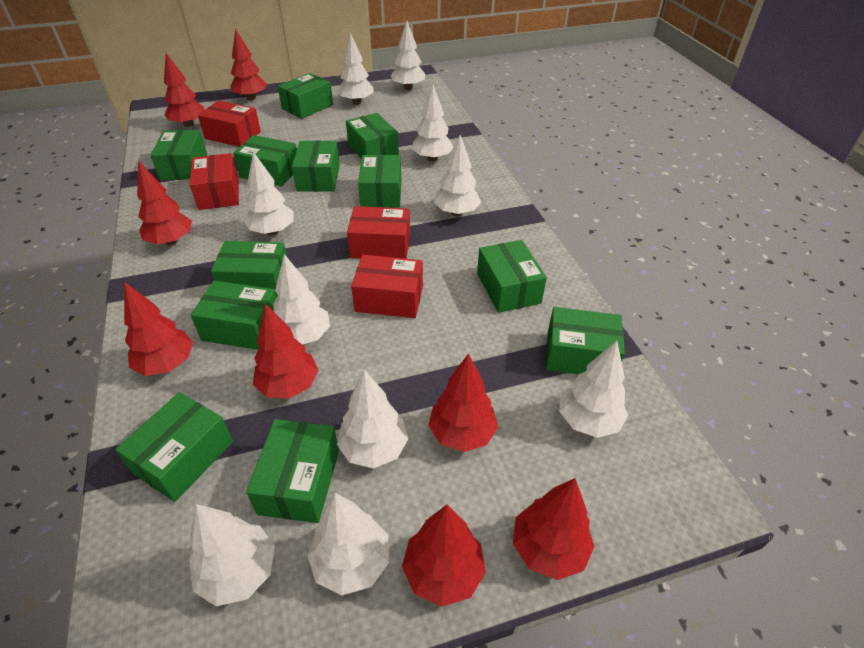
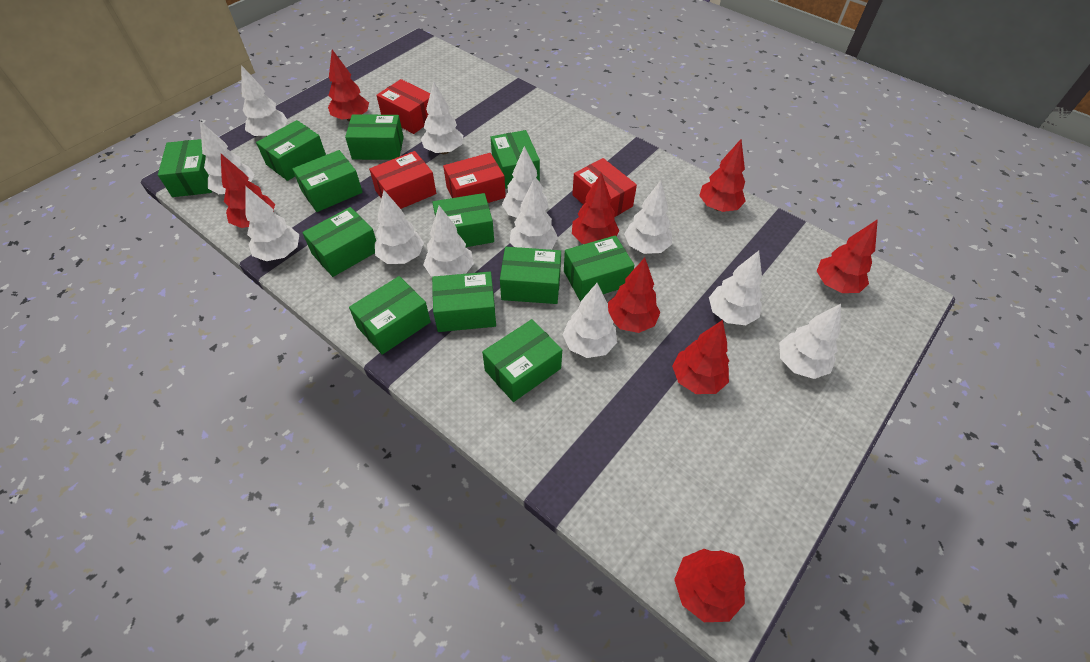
white tree: [189,504,275,606] [244,152,293,235] [273,254,330,345] [307,493,389,595] [337,32,373,104] [337,370,408,468] [391,21,425,90] [412,84,454,162] [434,135,481,216] [559,341,628,438] = 10 -> [200,121,255,194] [241,65,288,136] [245,186,299,261] [375,190,424,264] [421,82,463,154] [423,206,474,277] [502,146,548,218] [510,181,558,250] [563,283,617,358] [624,180,672,254] [709,251,762,325] [779,304,841,379] = 12

